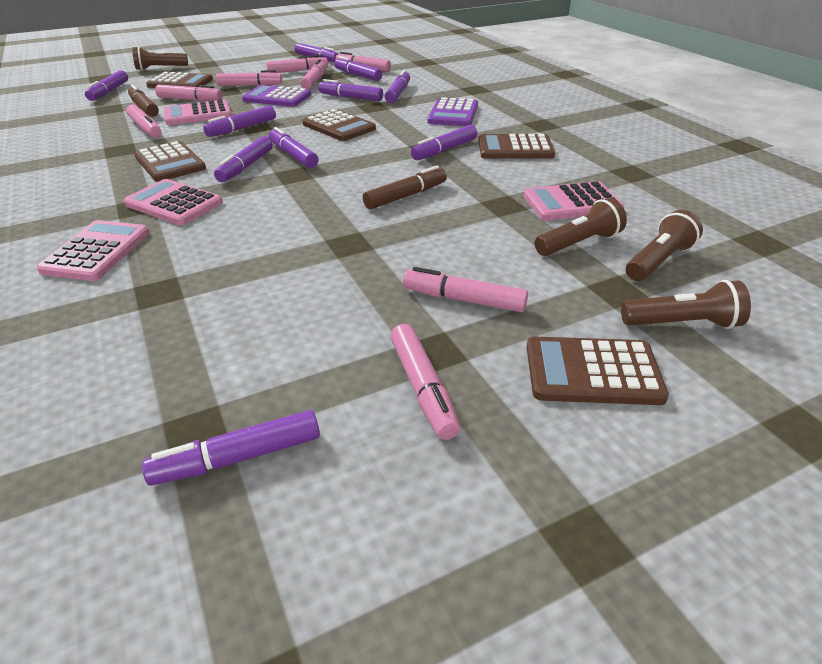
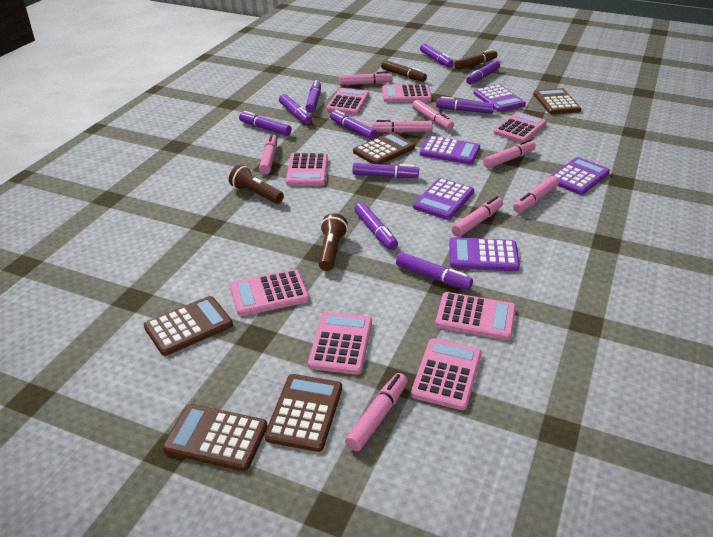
brown flashlight: [132,47,188,71] [535,198,627,256] [621,280,751,329] [626,210,703,281] = 4 -> [229,164,284,204] [318,213,348,271] = 2
pink calculator: [37,220,150,281] [123,179,223,225] [164,99,232,125] [524,181,624,221] = 4 -> [230,269,309,316] [286,153,328,186] [308,312,372,375] [326,88,369,115] [382,84,432,102] [411,338,482,410] [435,292,516,340] [493,112,547,143] = 8
purple calculator: [242,85,311,107] [428,97,478,126] = 2 -> [413,178,474,220] [420,136,480,165] [449,237,520,271] [474,85,526,112] [549,157,610,195] = 5

